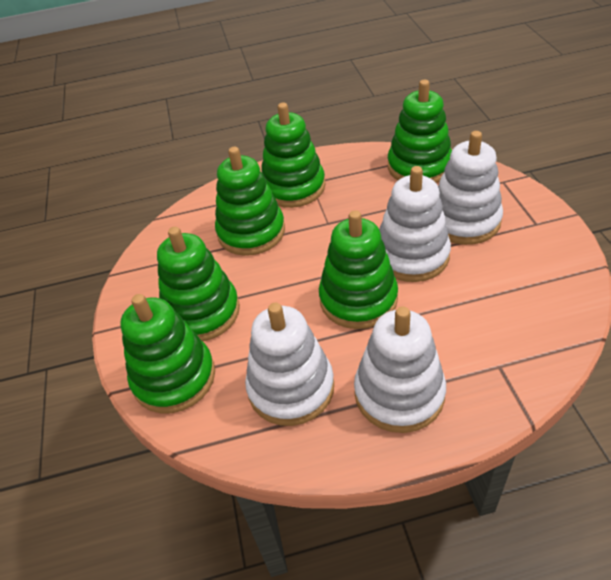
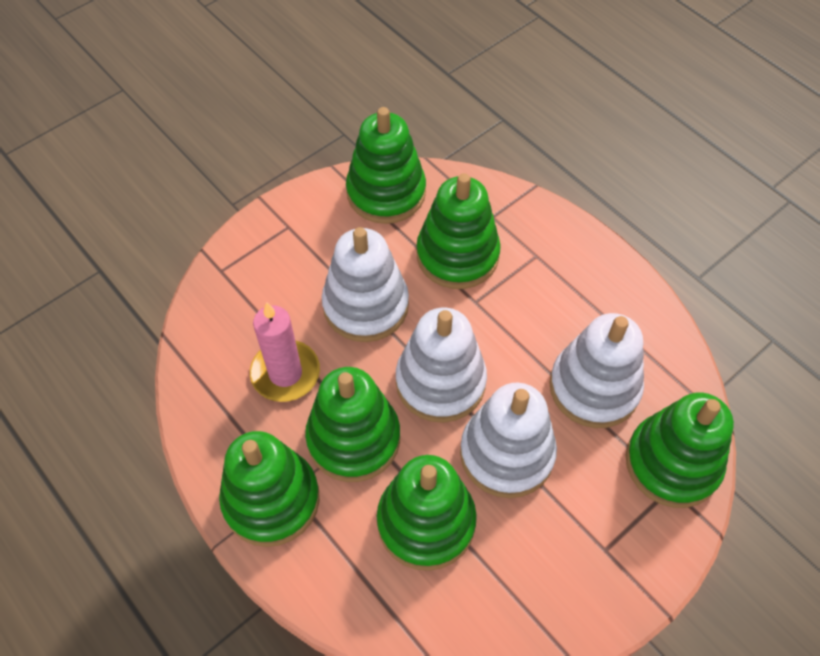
pink candle: none = 0 -> [250,302,320,402] = 1

